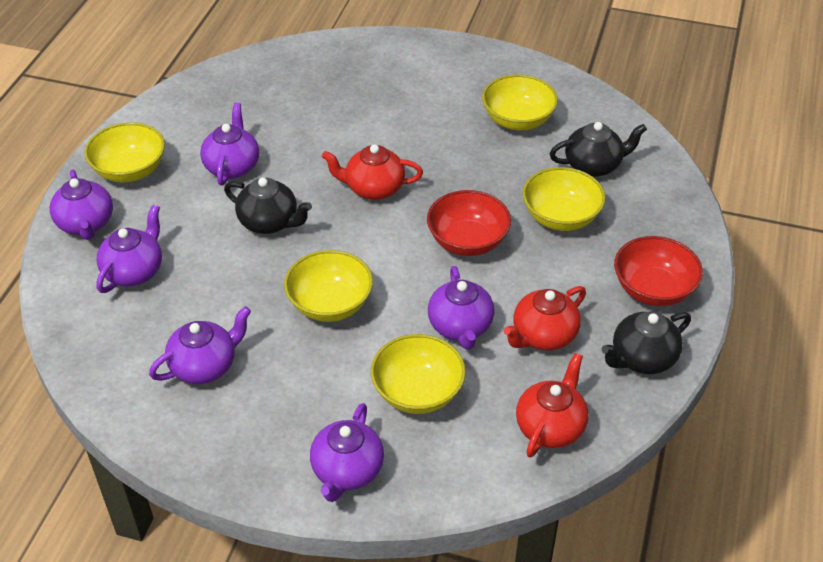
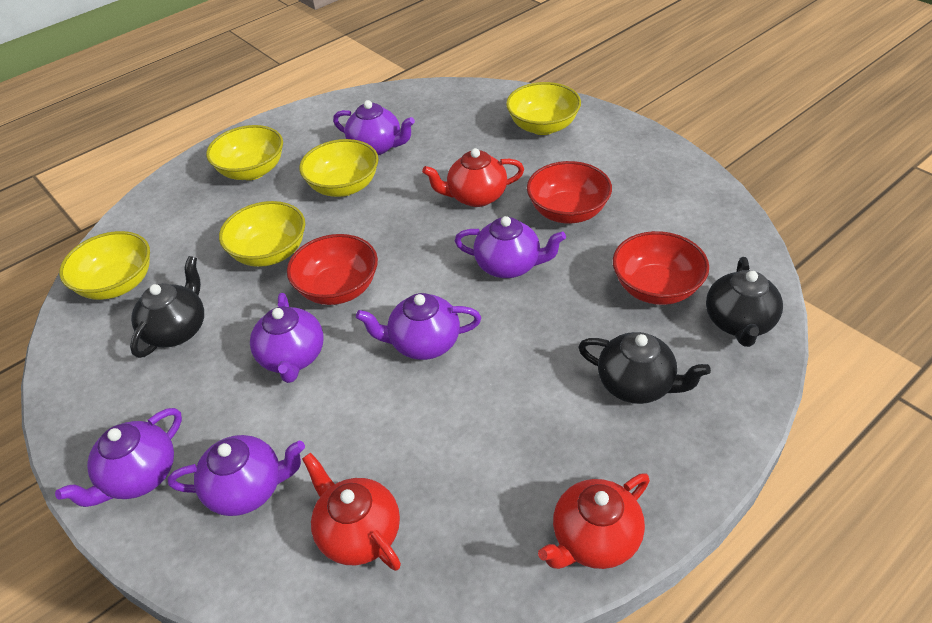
red bowl: [427,190,511,256] [614,236,703,306] = 2 -> [287,234,378,305] [527,161,612,224] [613,231,709,305] = 3

